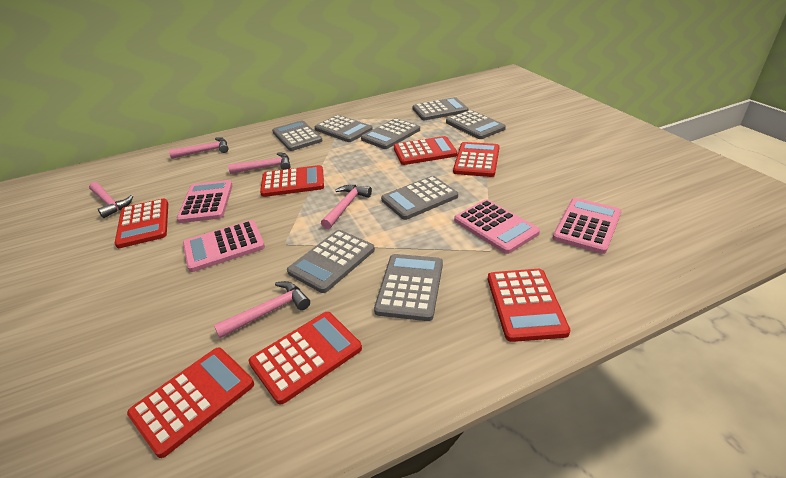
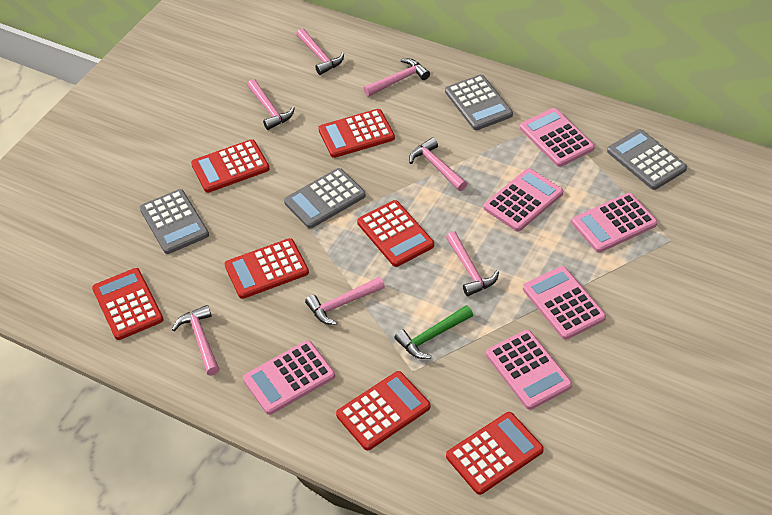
green hammer: none = 0 -> [394,305,473,359] = 1
grey calculator: [272,120,322,151] [287,230,375,293] [315,115,373,142] [361,118,420,149] [374,254,443,321] [381,176,458,220] [413,97,469,120] [446,110,506,139] = 8 -> [140,189,209,254] [284,168,366,229] [445,75,513,130] [607,129,687,190] = 4
pink calculator: [177,180,233,223] [183,220,265,272] [454,199,540,254] [553,198,621,254] = 4 -> [243,340,335,415] [484,168,563,232] [486,330,572,410] [520,108,595,167] [523,266,606,340] [572,193,657,253] = 6
pink hammer: [89,182,133,218] [169,137,228,159] [214,281,310,338] [228,152,290,174] [321,185,372,229] = 5 -> [172,305,219,376] [247,79,295,130] [296,28,344,75] [305,277,385,325] [363,59,430,97] [409,138,467,191] [446,231,499,296] = 7

